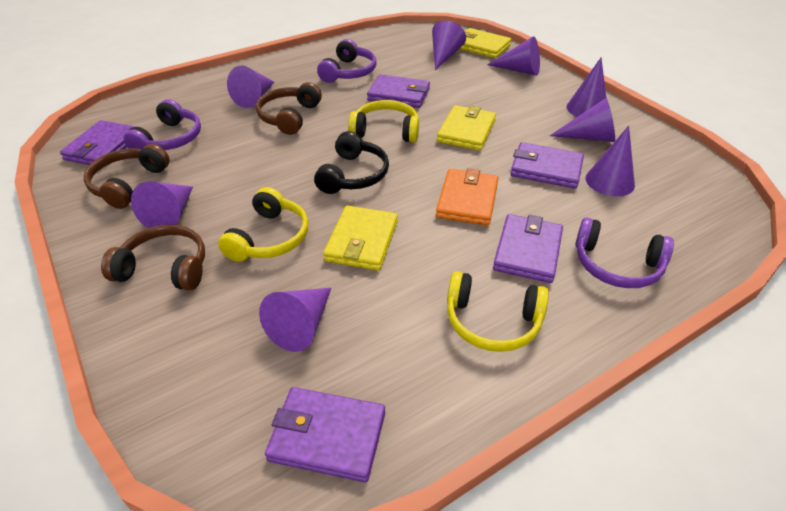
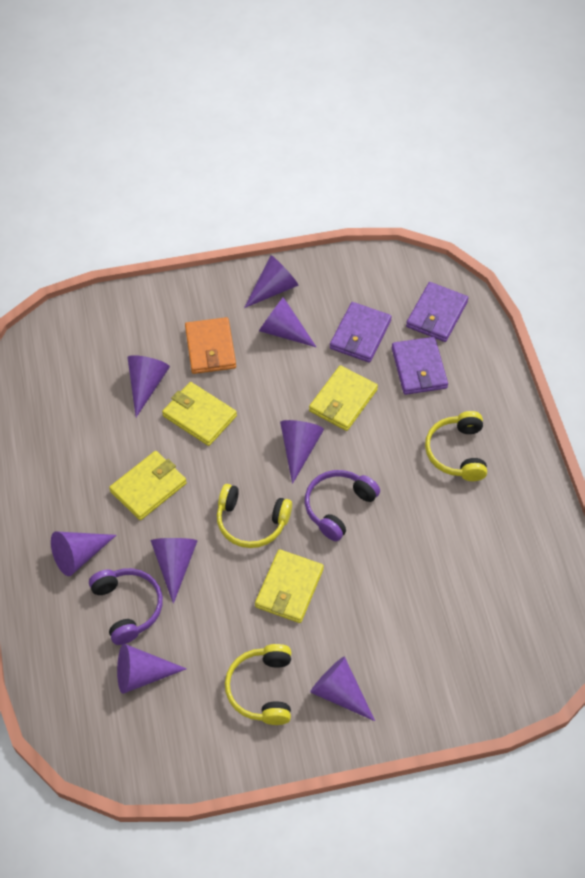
black headphones: [314,131,389,194] = 1 -> none = 0
brown headphones: [84,144,170,209] [101,225,205,291] [256,82,322,135] = 3 -> none = 0
purple headphones: [124,99,201,150] [317,39,377,83] [575,218,674,288] = 3 -> [89,568,163,645] [305,470,380,541] = 2
purple wallet: [60,120,135,165] [265,387,385,482] [367,74,430,108] [493,214,563,283] [510,142,584,189] = 5 -> [330,302,392,363] [392,337,448,395] [406,282,468,342] = 3
yellow wallet: [323,206,398,271] [437,105,496,151] [460,28,511,58] = 3 -> [109,451,187,520] [162,382,237,446] [255,549,324,623] [309,365,378,431] = 4

